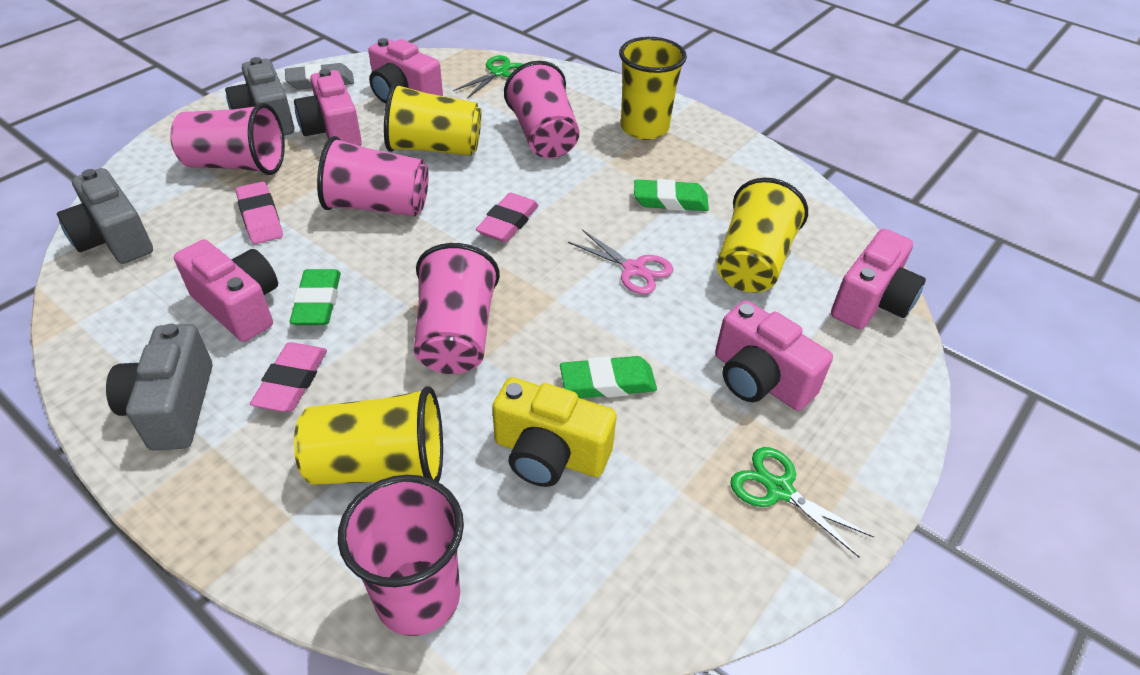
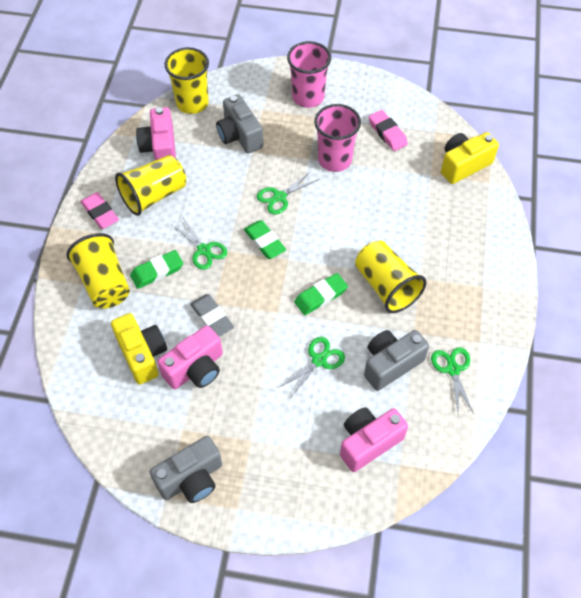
green scissors: [453,55,523,98] [730,447,874,557] = 2 -> [171,217,227,270] [257,171,319,215] [279,337,345,397] [431,347,474,416] = 4
pink camera: [174,239,278,342] [294,69,362,146] [368,38,443,103] [715,300,833,411] [831,229,926,329] = 5 -> [136,107,176,160] [157,325,223,389] [340,407,408,472] = 3
pink cup: [170,103,285,175] [317,136,429,216] [338,475,464,636] [414,243,500,374] [504,61,579,159] = 5 -> [287,41,331,108] [314,104,361,172] = 2
pink eraser: [236,182,283,244] [250,342,327,412] [476,192,539,242] = 3 -> [80,192,119,229] [368,110,408,151] = 2
pink scissors: [568,230,673,294] = 1 -> none = 0
yellow camera: [492,377,617,487] = 1 -> [111,313,167,385] [441,132,499,184] = 2

